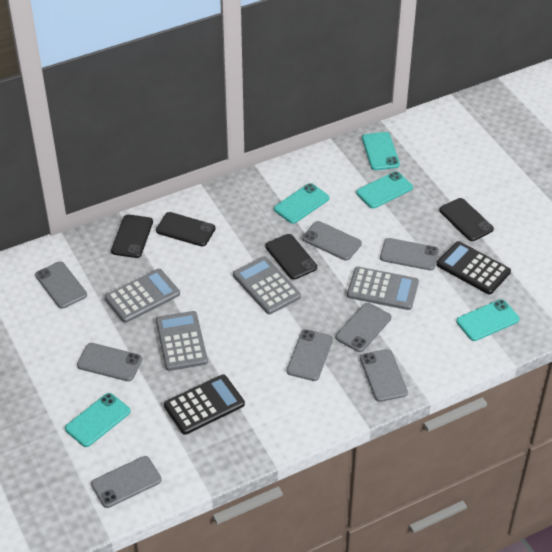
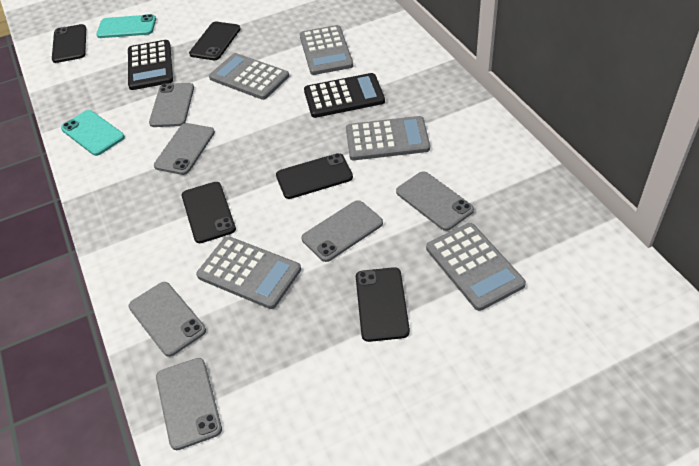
black phone: [111,215,153,258] [156,212,216,246] [265,234,317,280] [439,198,494,241] = 4 -> [52,24,86,63] [182,182,236,243] [189,22,240,60] [276,153,353,199] [356,267,410,342] = 5
grey calculator: [105,269,180,323] [156,311,208,371] [233,257,301,314] [347,267,419,310] = 4 -> [196,236,301,309] [209,53,289,100] [300,25,353,75] [346,116,430,160] [426,223,526,311] = 5
grey phone: [35,261,87,309] [77,343,142,381] [91,456,162,508] [286,329,333,381] [302,221,362,261] [336,303,391,352] [360,349,408,402] [380,238,439,270] = 8 -> [128,282,206,357] [149,83,194,127] [154,123,215,175] [156,358,222,450] [301,200,383,262] [396,171,474,231] = 6
turquoise phone: [65,393,130,447] [274,183,329,224] [356,171,413,209] [362,132,400,170] [456,299,519,341] = 5 -> [61,110,125,156] [96,14,156,38] = 2

